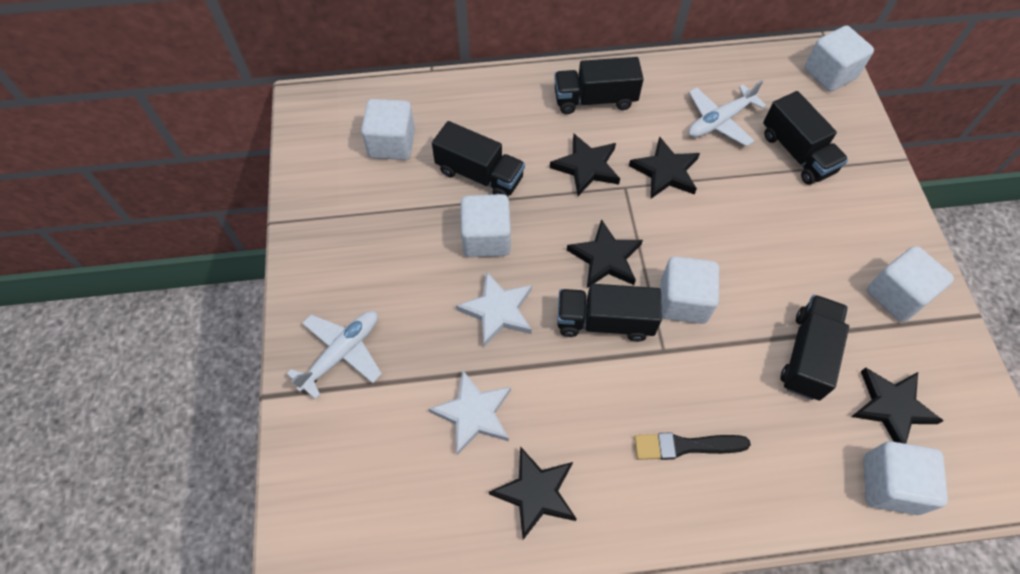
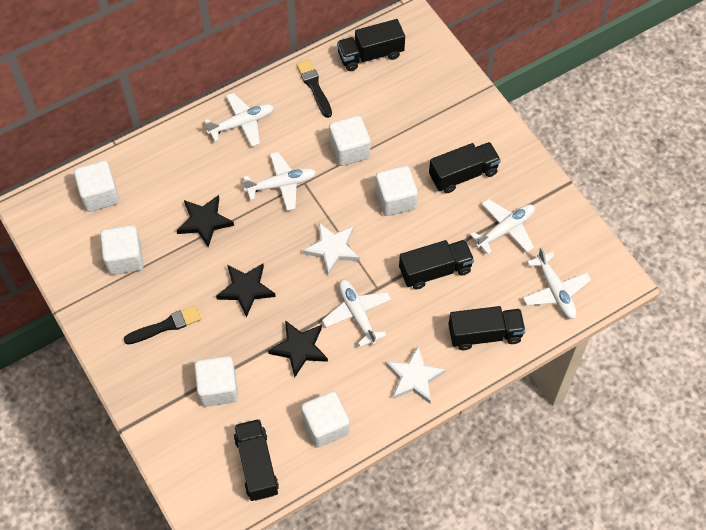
black brush: [634,432,751,460] = 1 -> [124,306,201,345] [296,59,332,118] = 2
black star: [489,446,576,540] [550,134,620,196] [567,219,643,288] [629,136,700,198] [851,367,944,444] = 5 -> [177,195,234,248] [216,264,276,318] [268,320,328,377] = 3
white plane: [287,311,382,399] [689,80,766,147] = 2 -> [205,93,274,147] [243,152,316,211] [322,280,392,347] [470,199,535,254] [523,247,591,319] = 5

